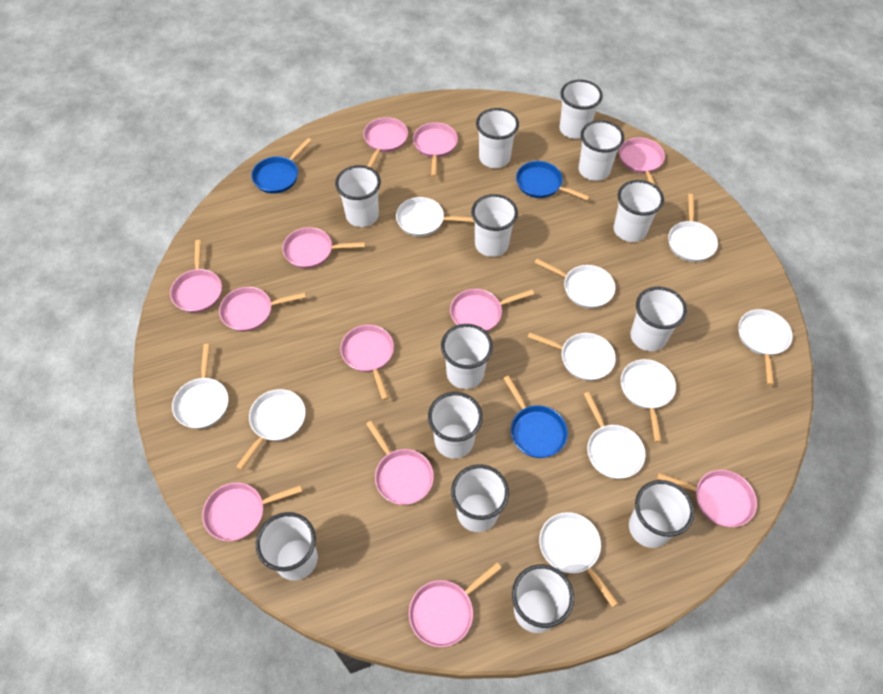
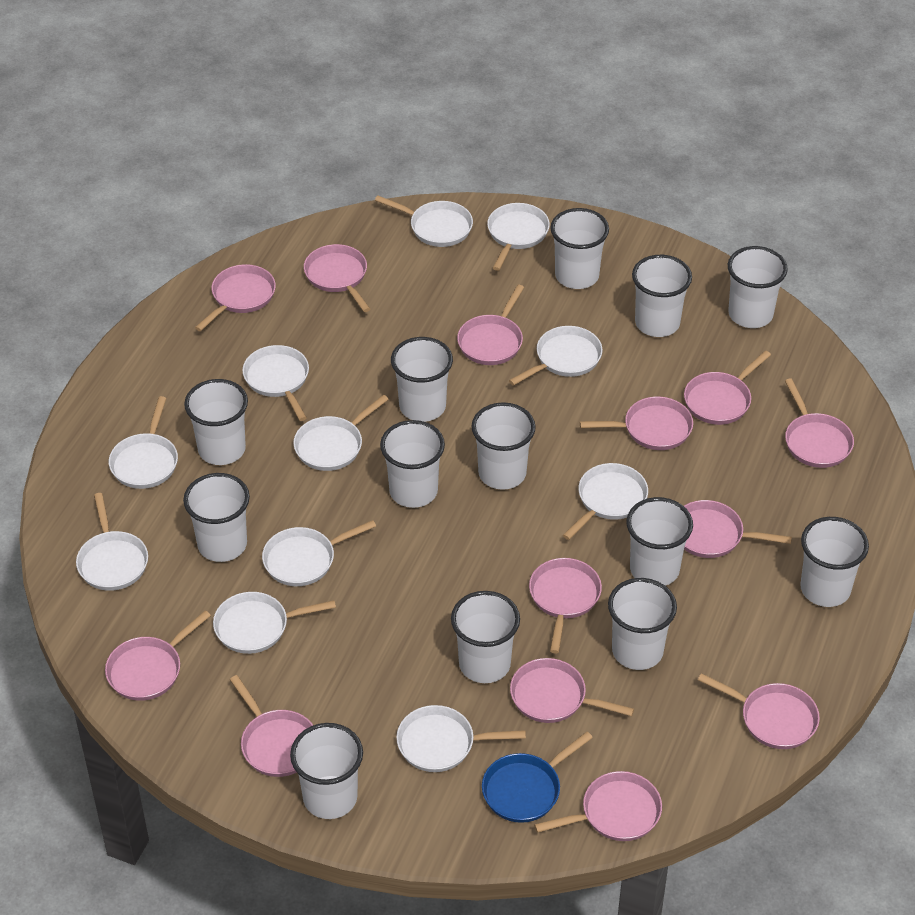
blue pan: [251,138,312,194] [503,376,568,458] [516,161,590,201] = 3 -> [482,732,593,823] = 1
pink pan: [170,240,222,313] [202,483,302,541] [219,287,306,332] [283,227,365,269] [340,325,394,400] [363,117,408,168] [366,420,434,505] [409,562,502,647] [413,122,458,177] [450,289,534,332] [619,138,665,185] [657,470,757,527] = 12 -> [105,610,211,701] [195,264,276,331] [230,675,313,777] [304,244,370,312] [457,285,524,365] [510,658,634,723] [529,558,602,653] [534,771,662,841] [580,397,693,450] [684,350,771,425] [684,500,792,558] [698,673,820,749] [785,378,854,468] = 13
white pan: [172,344,228,429] [236,389,306,470] [396,197,474,237] [528,332,616,381] [535,259,615,308] [539,512,618,607] [584,392,646,479] [621,359,676,442] [668,194,718,262] [738,309,793,385] = 10 -> [76,493,148,591] [109,396,178,489] [213,592,336,654] [242,345,309,421] [262,520,376,586] [293,395,389,471] [375,195,473,247] [396,705,526,772] [487,203,550,271] [509,326,602,386] [563,463,648,540] = 11

